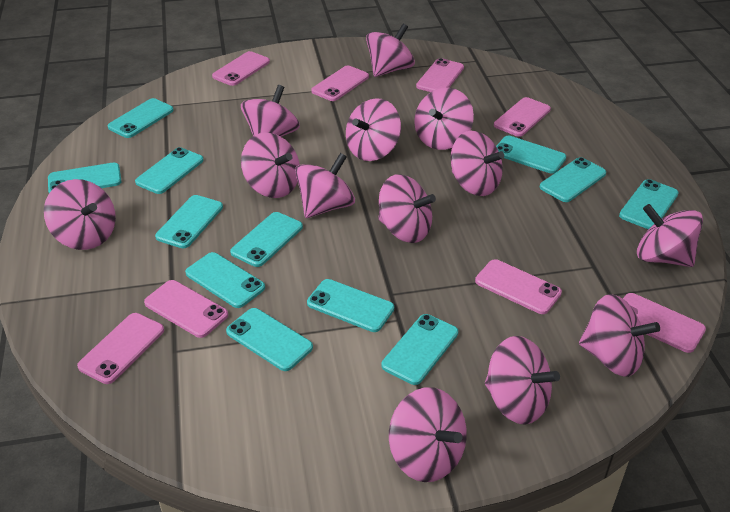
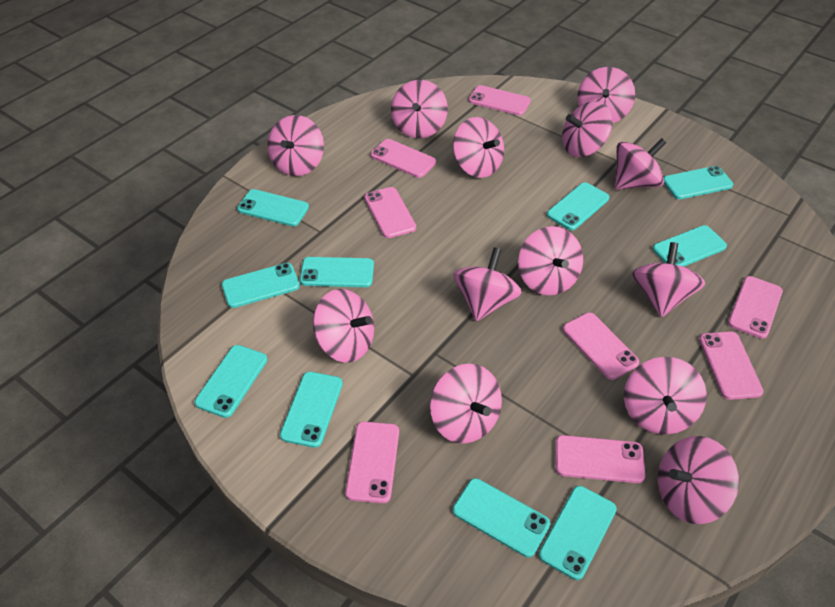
turquoise phone: [48,162,122,193] [108,98,174,138] [135,147,203,194] [155,195,223,248] [185,252,265,308] [226,308,313,371] [230,212,303,267] [307,279,394,332] [382,314,458,385] [496,136,566,174] [540,157,606,202] [619,179,679,229] = 12 -> [194,345,267,418] [222,263,300,308] [237,189,309,226] [280,372,343,448] [300,257,374,287] [453,478,550,557] [539,486,617,580] [547,182,609,230] [653,225,727,267] [664,166,733,199] = 10

